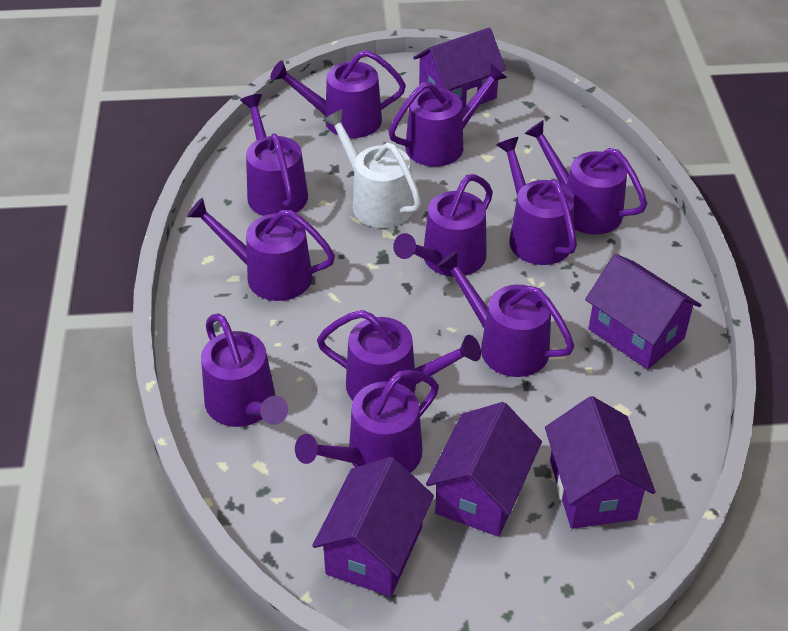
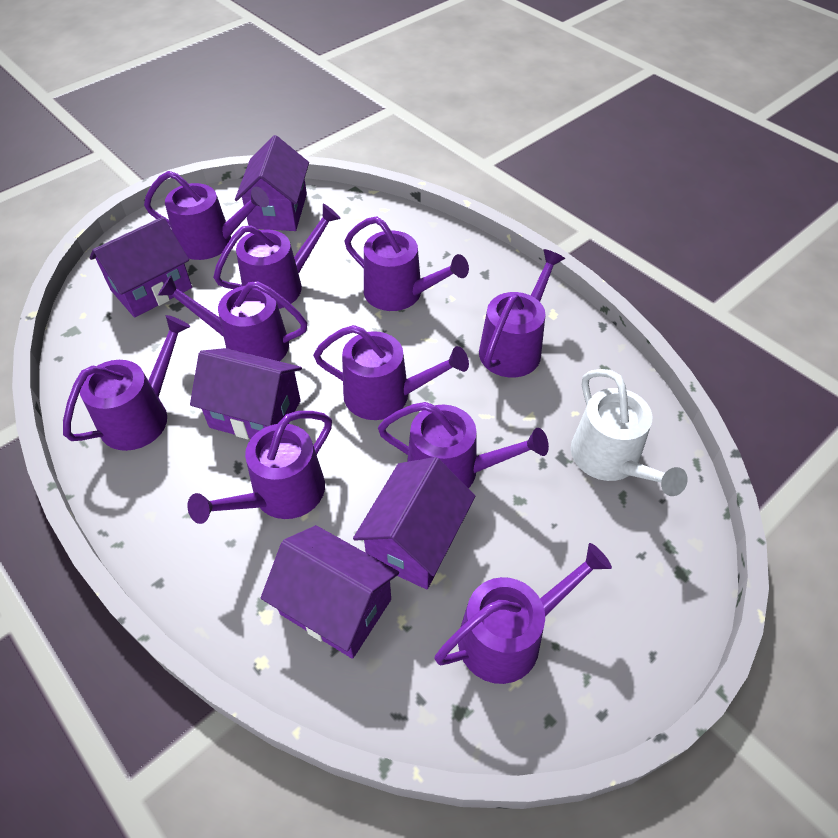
purple watering can: [187,198,335,301] [201,313,288,427] [240,94,308,216] [270,50,406,138] [295,370,439,473] [317,310,481,401] [389,64,507,167] [393,174,493,277] [437,250,574,377] [497,137,577,265] [524,120,647,235] = 11 -> [63,315,190,451] [144,171,269,260] [158,275,307,361] [187,411,332,524] [213,204,341,309] [313,325,469,420] [345,216,469,311] [378,402,549,488] [434,543,612,684] [479,249,565,378] = 10

